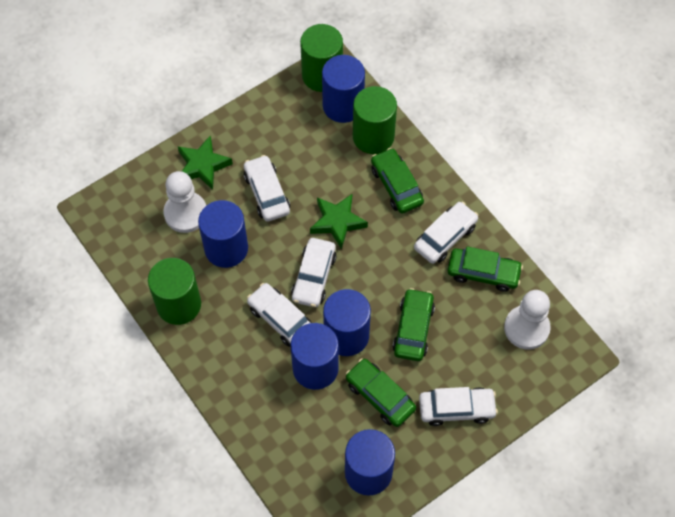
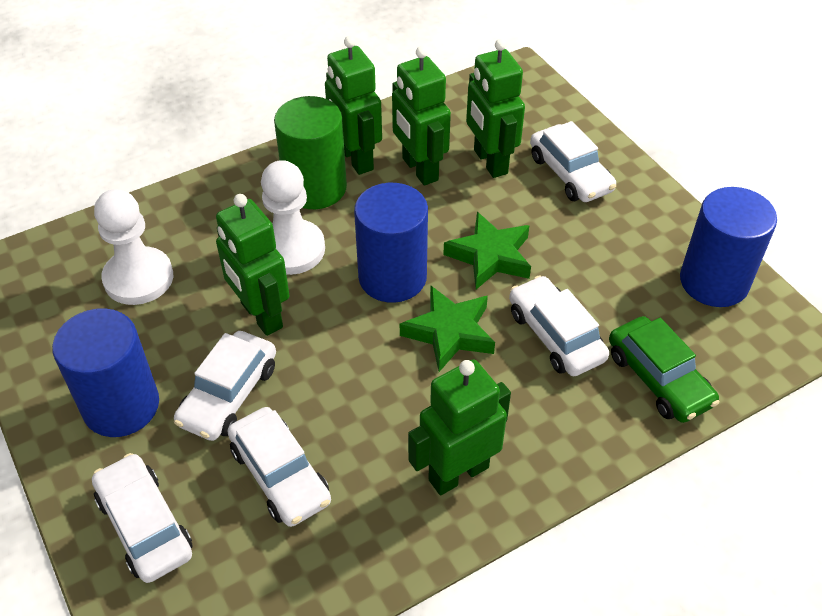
blue cylinder: [198,200,248,268] [291,323,339,390] [322,55,365,123] [323,289,371,356] [345,429,395,495] = 5 -> [52,308,159,437] [354,183,428,303] [680,187,777,307] = 3
green car: [345,358,416,427] [371,148,424,214] [393,288,435,361] [447,246,523,292] = 4 -> [609,316,719,423] = 1
green cylinder: [148,258,201,325] [300,24,343,92] [353,86,397,154] = 3 -> [274,96,347,209] = 1
green robot: none = 0 -> [216,194,290,336] [325,36,382,175] [392,46,451,186] [408,359,511,495] [466,39,525,178] = 5

